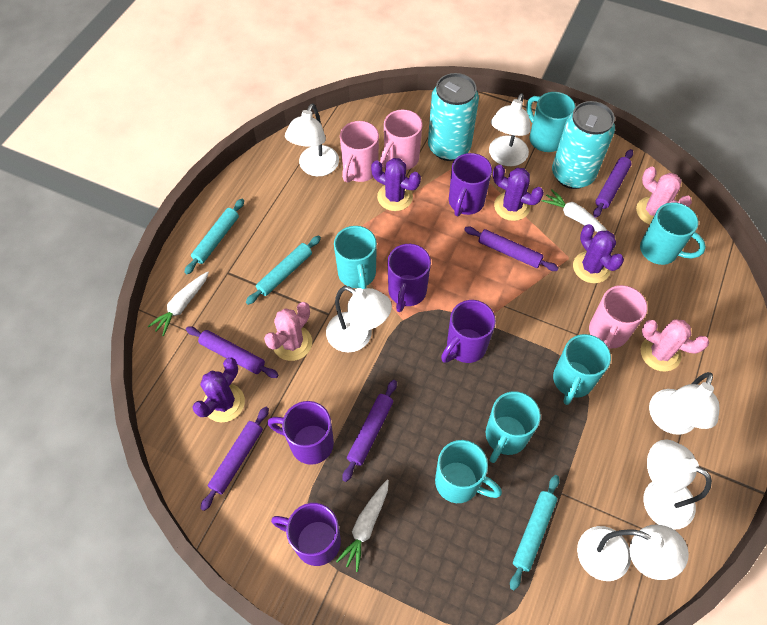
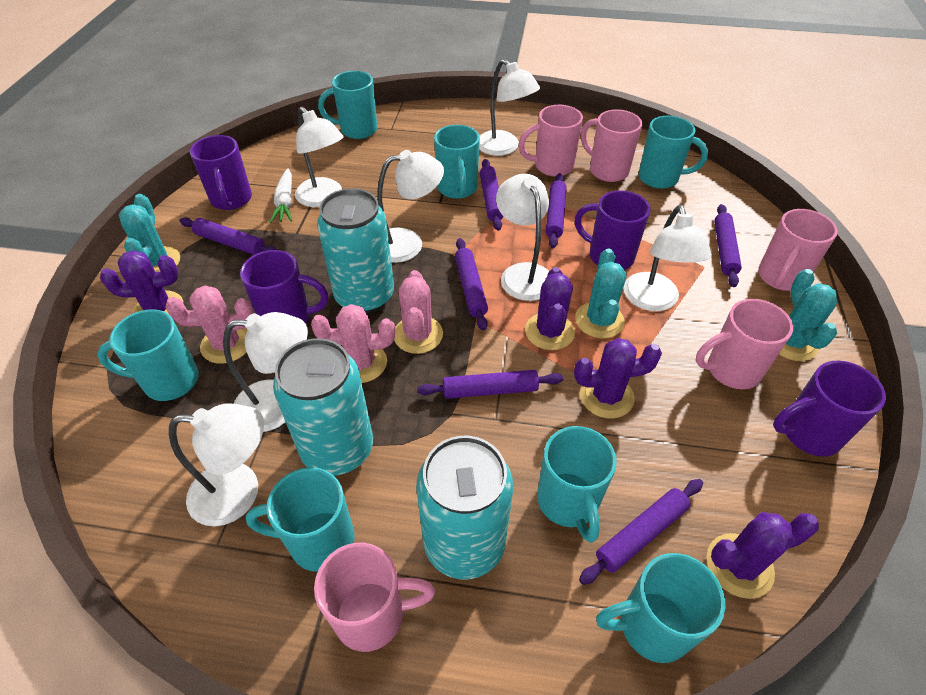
pink mug: [340,121,379,183] [380,109,422,170] [589,285,647,348] = 3 -> [314,543,435,652] [519,105,583,177] [581,109,642,182] [695,299,793,389] [758,209,838,291] = 5
purple mug: [268,401,334,465] [271,503,341,566] [387,244,431,312] [441,300,496,363] [449,153,492,216] = 5 -> [190,135,252,210] [240,250,328,324] [575,190,650,270] [773,360,886,457] = 4
purple rolling pin: [186,326,279,378] [200,407,269,511] [342,380,397,482] [464,227,558,271] [593,149,633,218] = 5 -> [179,217,277,255] [417,370,564,399] [455,238,488,331] [480,159,504,231] [546,173,567,248] [579,479,703,585] [714,204,742,287] = 7
turquoise cactus: none = 0 -> [119,194,180,272] [575,248,626,338] [779,269,837,361] = 3
turquoise can: [428,73,479,161] [552,101,615,189] = 2 -> [273,338,373,476] [317,188,394,314] [416,436,513,579] = 3
turquoise mug: [334,226,377,289] [435,440,502,503] [486,391,541,463] [526,92,575,152] [553,334,611,405] [640,202,706,265] = 6 -> [97,309,199,401] [246,467,354,572] [318,71,377,139] [434,125,480,199] [537,426,617,543] [596,553,725,663] [638,115,708,189] = 7
turquoise rolling pin: [184,199,244,274] [246,235,321,305] [510,475,559,590] = 3 -> none = 0
white carrot: [148,271,209,336] [336,480,389,572] [542,189,607,232] = 3 -> [270,168,292,223] = 1
white lamp: [285,104,339,176] [326,286,392,353] [489,93,530,166] [577,525,689,581] [643,439,712,529] [649,372,719,435] = 6 -> [169,404,264,526] [223,312,308,432] [295,106,344,207] [377,150,444,263] [479,59,540,156] [496,174,549,301] [624,205,712,311] = 7

